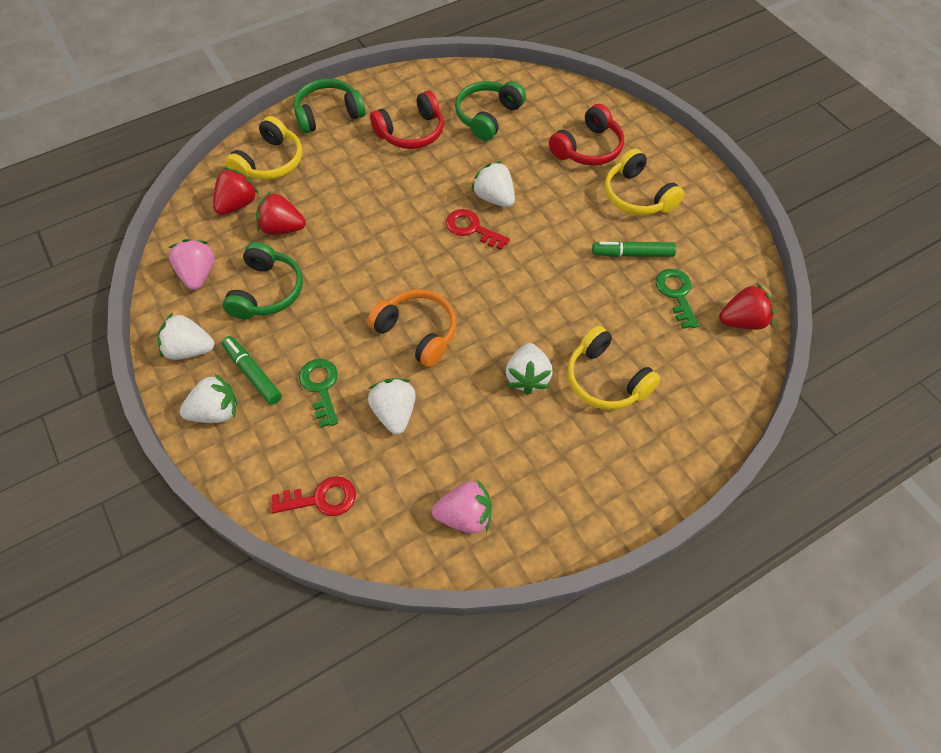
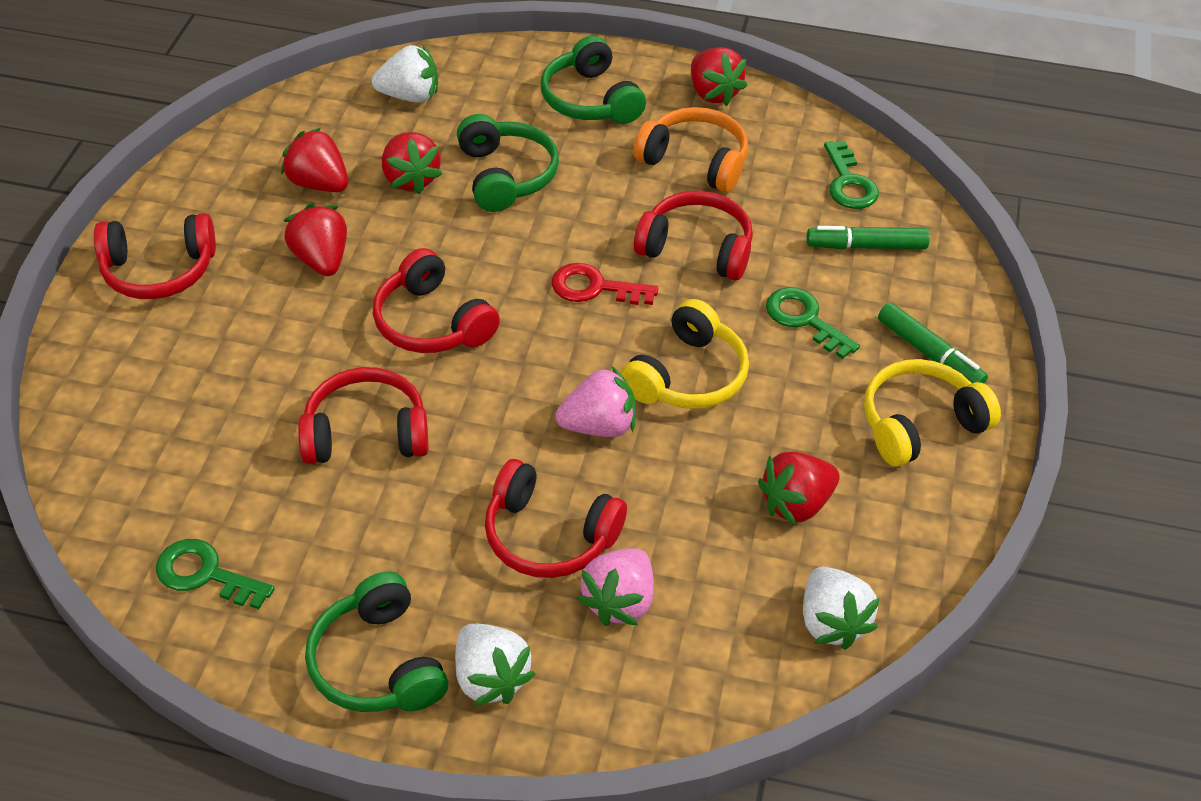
green key: [299,359,338,427] [655,269,699,329] = 2 -> [156,539,275,609] [766,287,860,359] [824,141,879,209] = 3
red headphones: [370,91,444,149] [549,104,624,166] = 2 -> [94,213,216,299] [298,367,429,464] [373,248,500,353] [485,459,627,578] [634,191,753,280] = 5
red key: [270,476,356,516] [446,209,510,250] = 2 -> [552,263,658,305] = 1
red strawberry: [213,168,259,215] [256,191,306,235] [719,284,775,330] = 3 -> [281,128,348,192] [284,204,347,276] [382,132,442,194] [691,47,747,106] [758,452,840,525] = 5
white strawberry: [157,312,215,360] [180,373,238,423] [368,378,416,435] [471,161,515,207] [506,343,553,395] = 5 -> [372,45,438,103] [455,624,535,706] [803,567,880,650] = 3
yellow headphones: [225,116,302,180] [567,326,660,410] [605,149,684,215] = 3 -> [621,299,749,409] [864,359,1001,467] = 2

